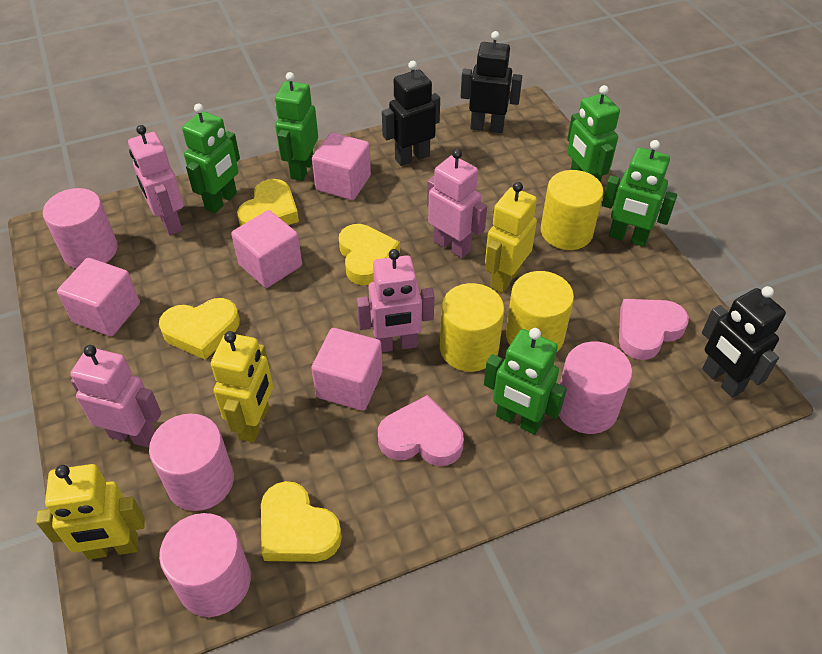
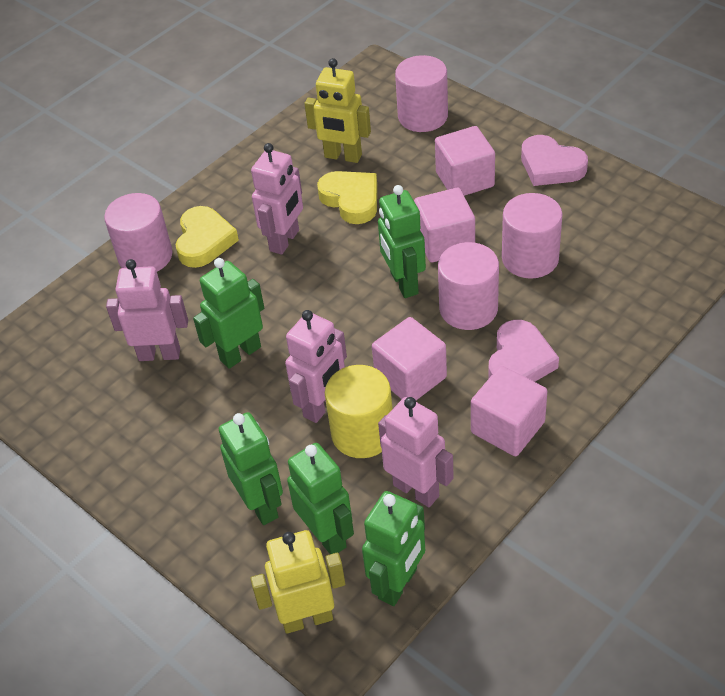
black robot: [382,61,440,166] [461,31,522,133] [702,286,786,398] = 3 -> none = 0
yellow cylinder: [440,283,504,372] [506,271,574,352] [541,170,604,250] = 3 -> [325,365,392,458] = 1
yellow heart: [159,298,240,360] [237,179,299,226] [261,481,342,562] [339,224,400,285] = 4 -> [176,206,239,268] [317,171,377,224] = 2
yellow robot: [36,464,145,559] [211,331,273,442] [485,182,537,293] = 3 -> [250,530,345,634] [305,58,371,163] = 2

